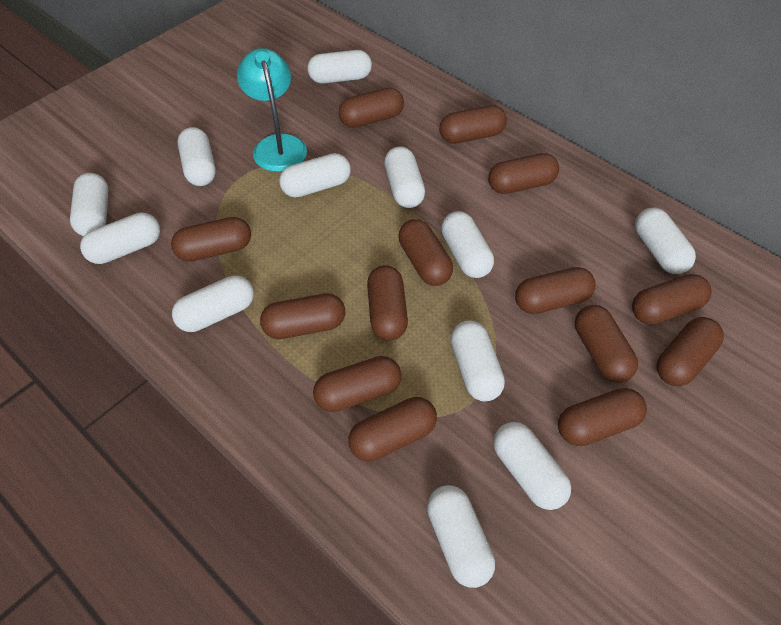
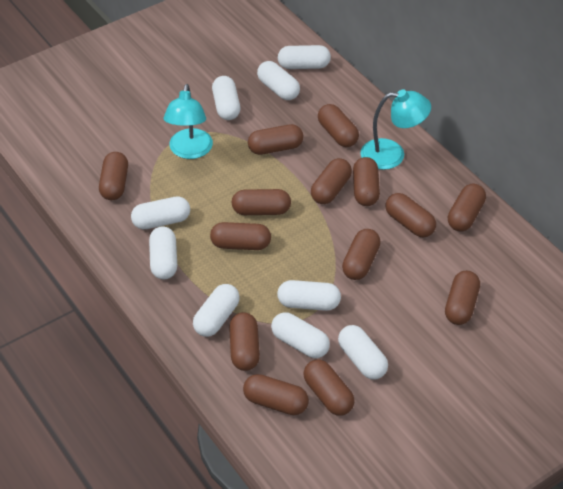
turquoise lamp: [237,48,307,172] = 1 -> [164,84,213,159] [360,90,431,170] = 2
white capsule: [70,173,109,236] [80,213,160,264] [172,275,254,332] [178,127,216,186] [279,153,351,198] [308,50,372,84] [384,146,425,208] [427,485,495,588] [441,211,494,278] [451,320,505,401] [493,422,571,510] [635,208,696,274] = 12 -> [131,196,190,229] [149,226,177,279] [193,284,240,337] [212,76,240,120] [257,61,300,100] [271,313,330,358] [277,280,341,311] [278,45,331,69] [338,325,388,379] = 9

